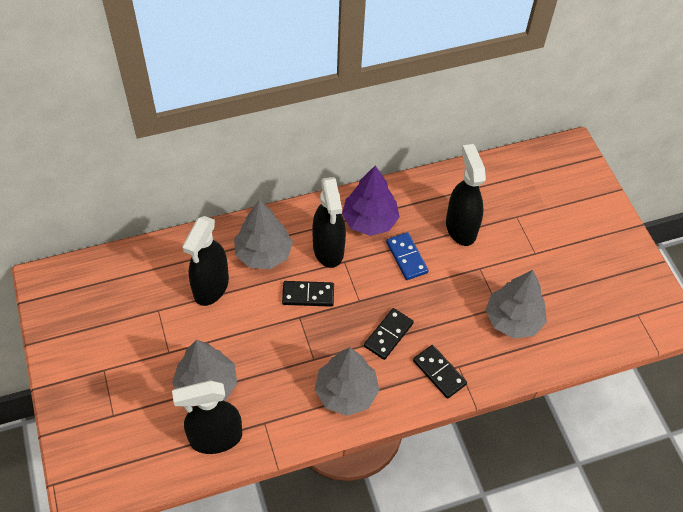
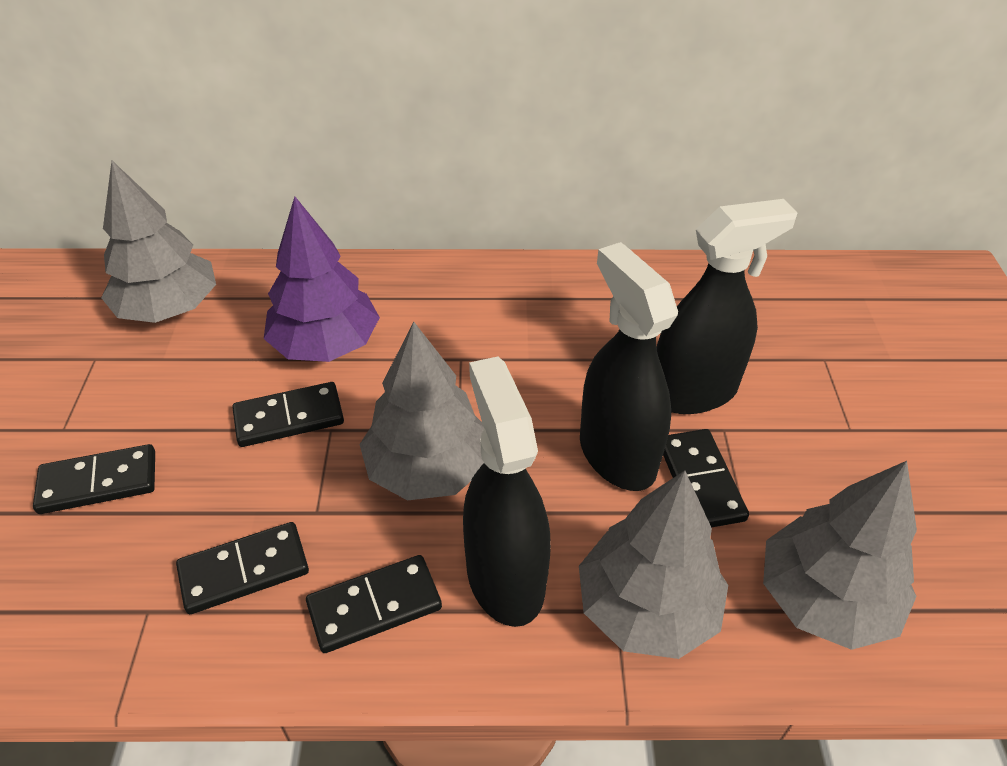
black domino: [282,281,334,307] [364,308,414,360] [413,345,467,399] = 3 -> [33,444,155,514] [176,522,309,614] [232,382,344,447] [306,555,442,653] [663,429,749,528] = 5
black spray bottle: [172,380,242,454] [182,216,229,306] [312,177,346,268] [446,144,486,246] = 4 -> [463,356,551,627] [580,242,678,491] [657,199,798,414] = 3
blue domino: [386,232,429,280] = 1 -> none = 0

